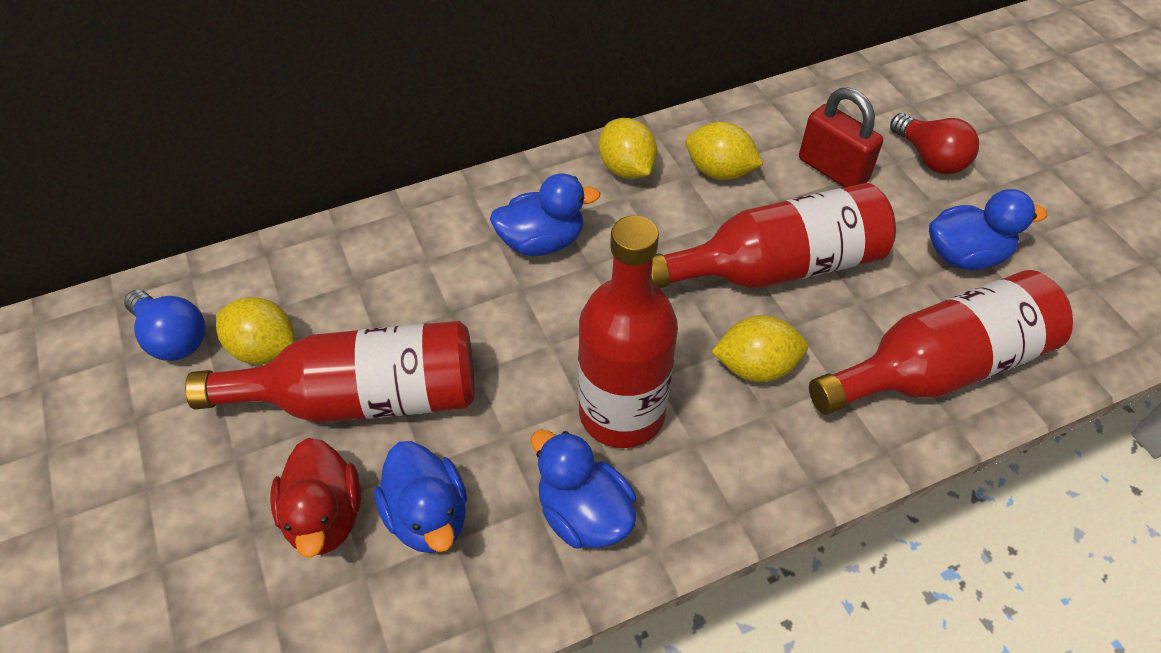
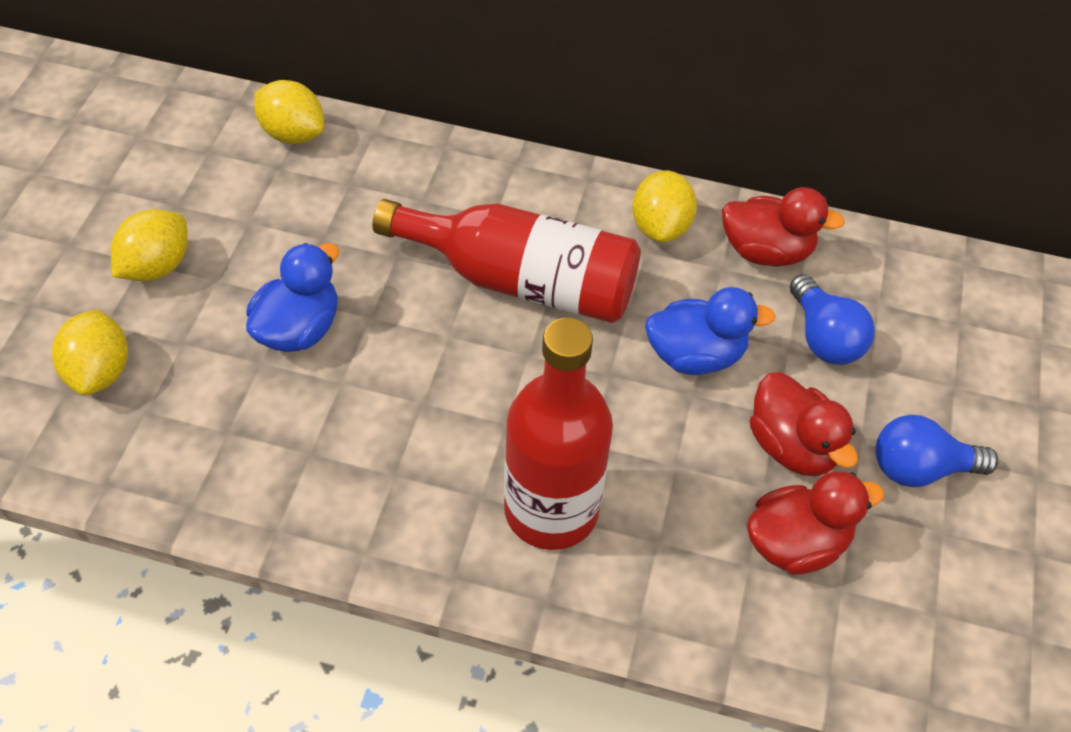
blue duck: [374,441,467,553] [490,173,600,256] [531,429,636,549] [929,189,1047,270] = 4 -> [246,243,339,352] [645,287,776,375] = 2
blue light bulb: [124,290,206,361] = 1 -> [790,274,875,365] [875,415,998,487] = 2
red bottle: [185,321,475,423] [578,215,678,448] [651,183,896,288] [809,270,1073,415] = 4 -> [373,199,641,323] [504,318,613,550] = 2
red duck: [270,438,361,558] = 1 -> [722,187,845,267] [747,471,884,575] [750,372,858,477] = 3
red light bulb: [890,113,979,174] = 1 -> none = 0
red padlock: [799,87,883,188] = 1 -> none = 0

